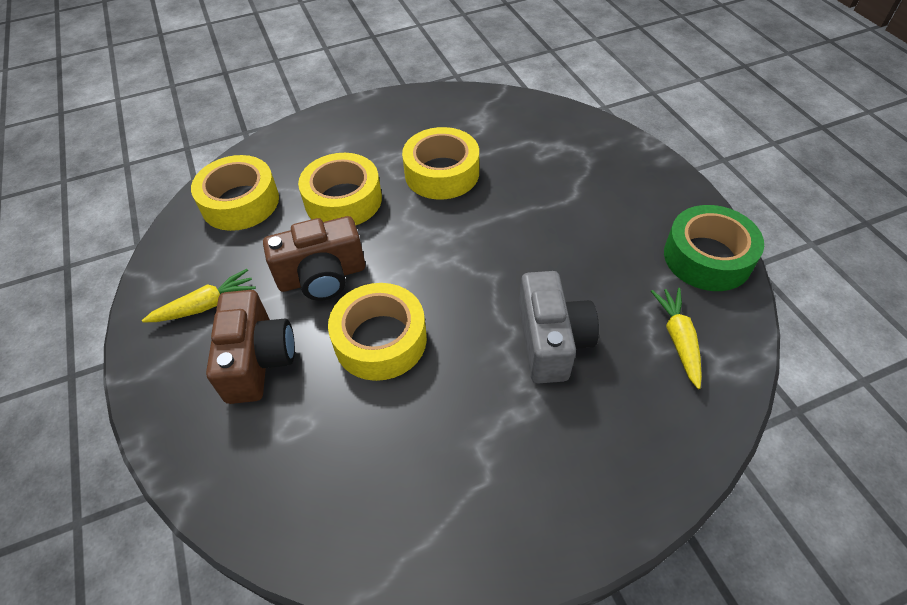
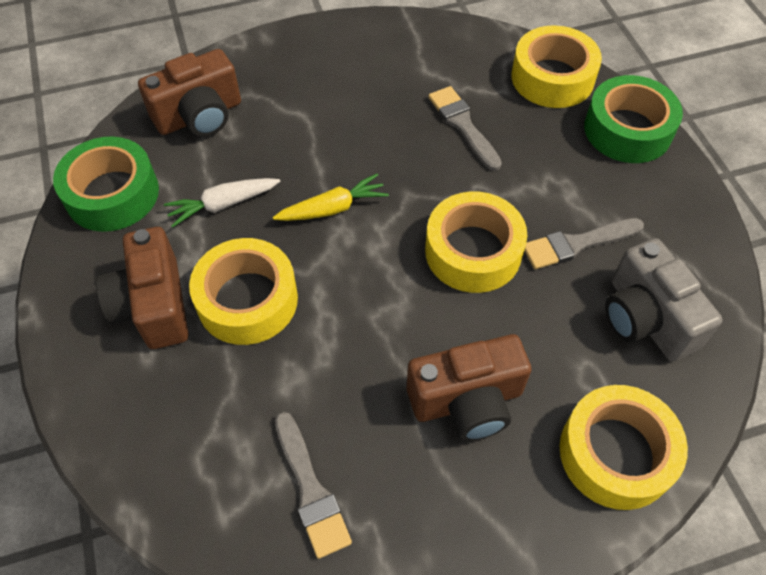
brown camera: [206,290,295,404] [263,216,365,301] = 2 -> [96,227,189,349] [138,49,241,137] [407,334,532,441] = 3
green tape: [664,205,764,291] = 1 -> [53,137,159,232] [584,75,683,163] = 2
grey brush: none = 0 -> [275,412,352,559] [428,86,502,171] [524,218,644,269] = 3
white carrot: none = 0 -> [164,178,280,227] = 1
yellow carrot: [142,269,256,323] [651,288,702,389] = 2 -> [273,173,389,221] = 1

